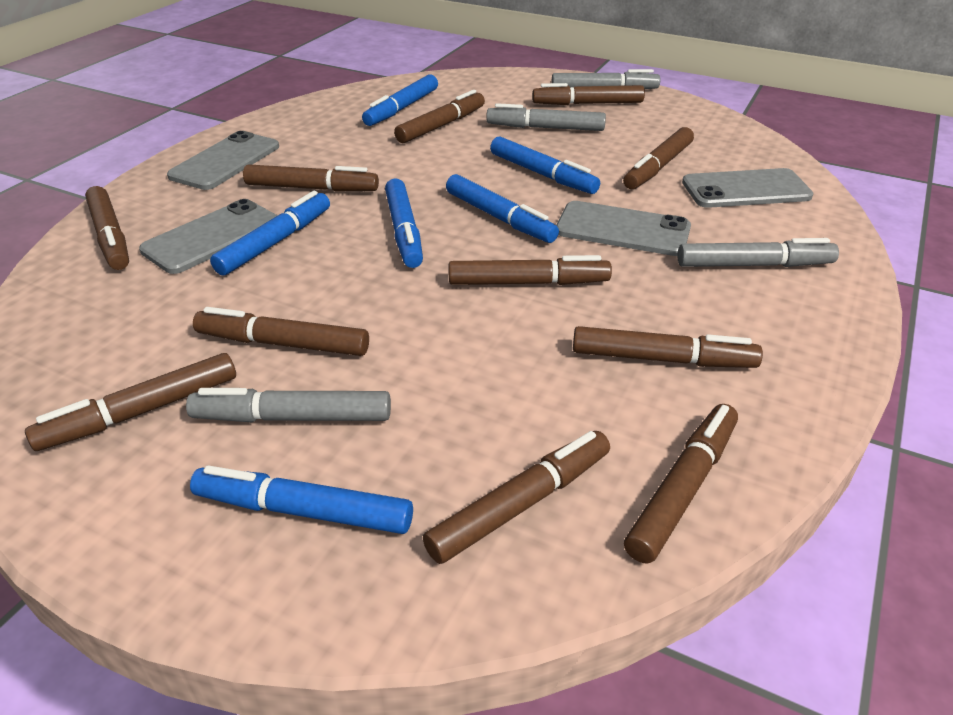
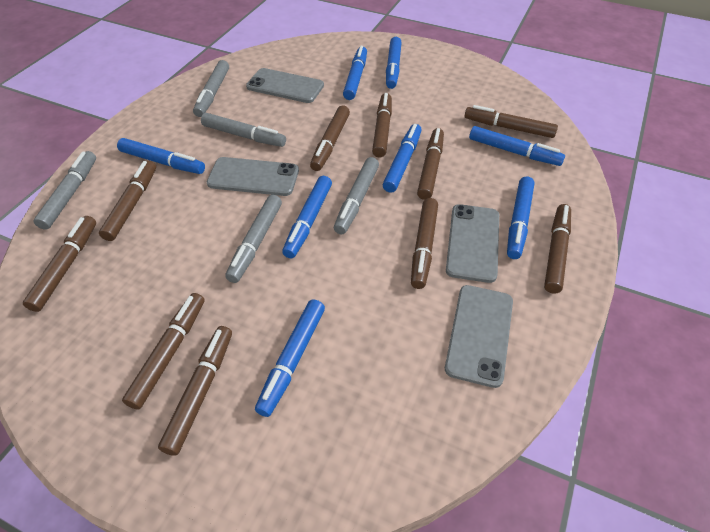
blue marker: [190,465,413,534] [210,191,330,276] [362,74,438,126] [385,178,423,268] [446,174,559,243] [490,137,600,194] = 6 -> [117,138,205,174] [255,299,325,417] [282,176,332,258] [343,46,367,100] [383,124,422,193] [386,37,402,89] [469,126,565,166] [507,177,535,259] = 8
brown marker: [25,353,236,451] [85,186,129,270] [193,307,369,356] [243,164,379,192] [394,90,485,143] [423,431,610,564] [449,255,612,285] [532,83,645,105] [573,326,763,368] [623,127,694,189] [624,404,738,564] = 11 -> [23,216,96,312] [99,160,156,241] [122,293,205,409] [158,326,232,456] [310,105,350,171] [372,93,392,158] [411,198,438,289] [417,128,444,200] [465,105,558,138] [544,204,571,294] = 10
grey marker: [186,388,391,422] [486,103,606,131] [551,69,660,89] [677,238,839,267] = 4 -> [34,151,96,230] [193,60,229,117] [201,113,286,147] [225,195,282,283] [334,157,379,234] = 5

